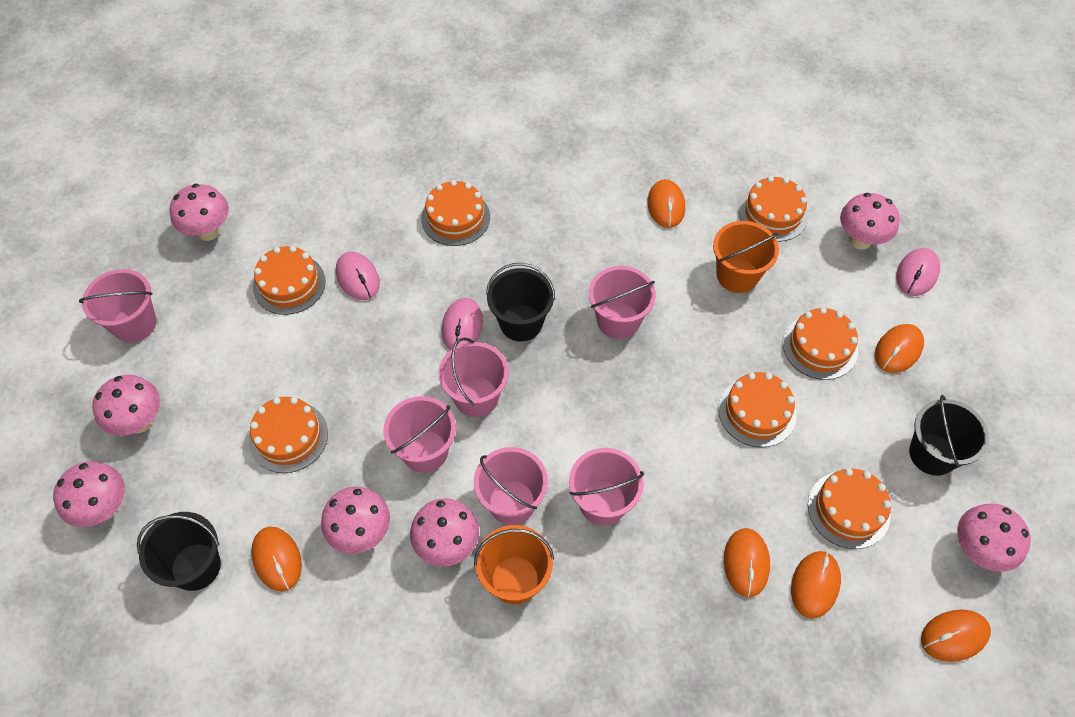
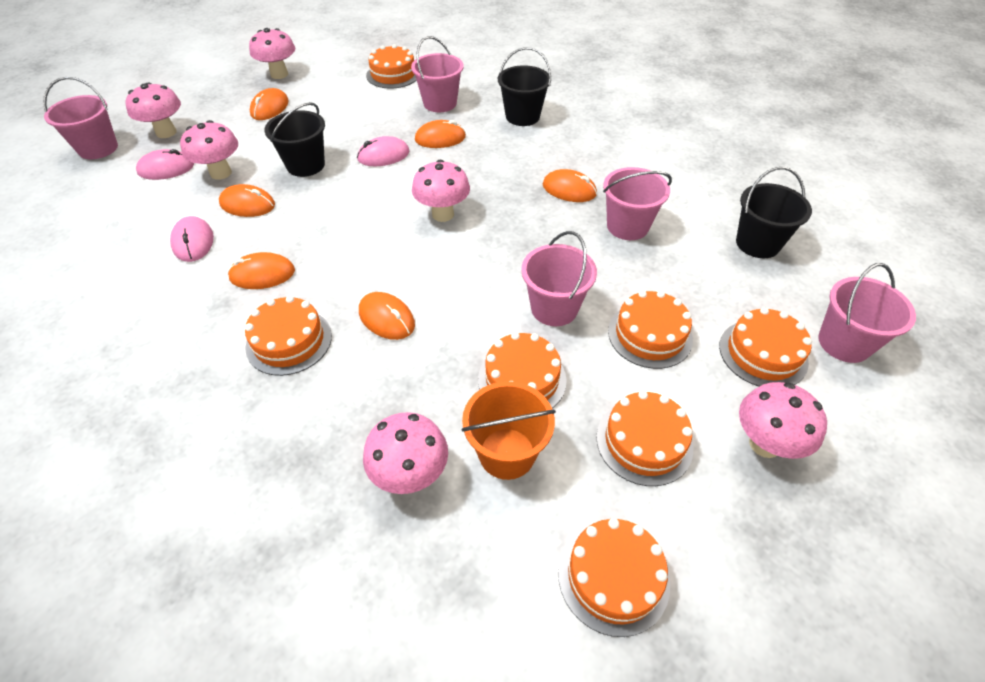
orange bucket: [474,525,554,604] [713,221,779,293] = 2 -> [461,381,556,480] = 1
pink bucket: [79,269,156,343] [384,396,456,473] [438,337,509,417] [474,447,548,525] [569,448,644,526] [589,266,656,339] = 6 -> [43,77,118,159] [411,36,464,112] [521,231,597,326] [603,167,672,240] [818,263,916,363] = 5
pink mushroom: [53,461,125,527] [92,375,160,436] [170,184,229,241] [321,487,390,554] [410,498,479,566] [840,193,900,250] [957,503,1031,572] = 7 -> [126,82,181,138] [180,120,238,180] [249,28,295,79] [363,412,448,494] [412,160,470,222] [739,382,827,459] = 6

